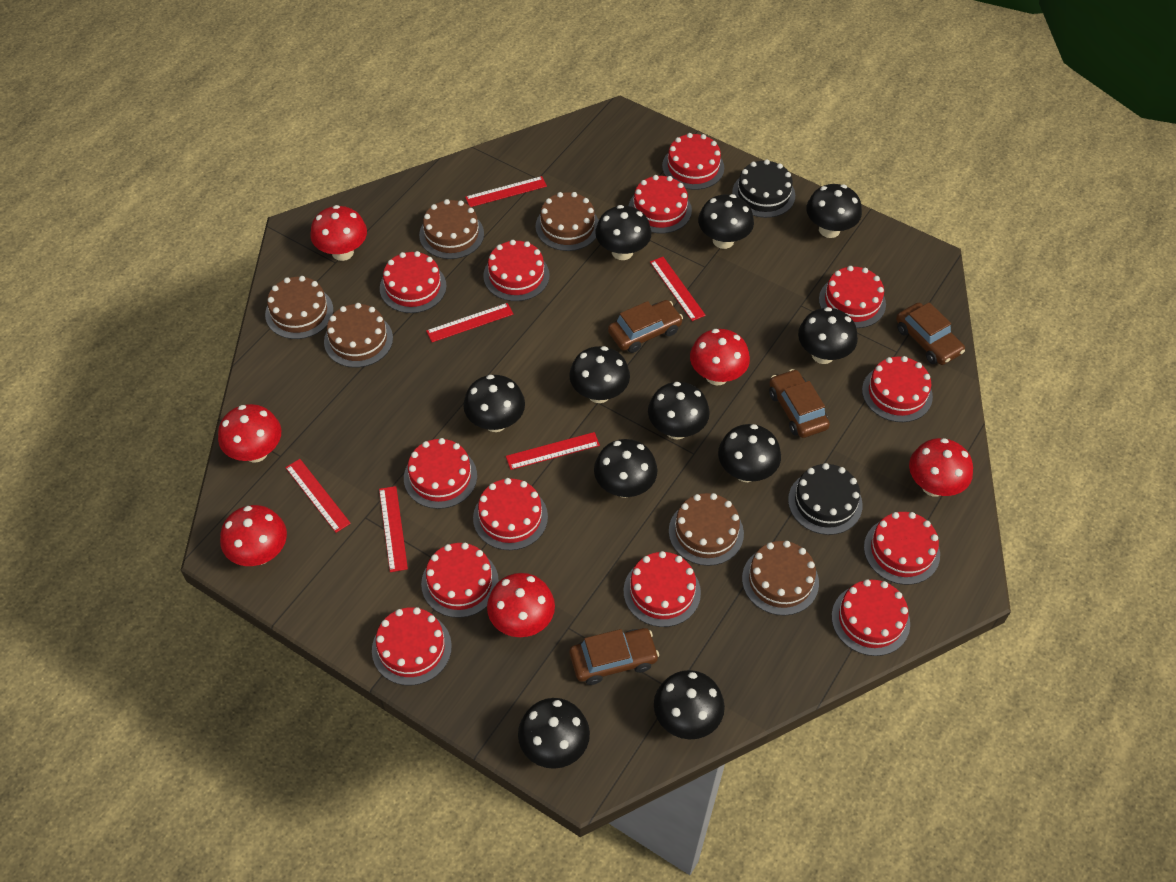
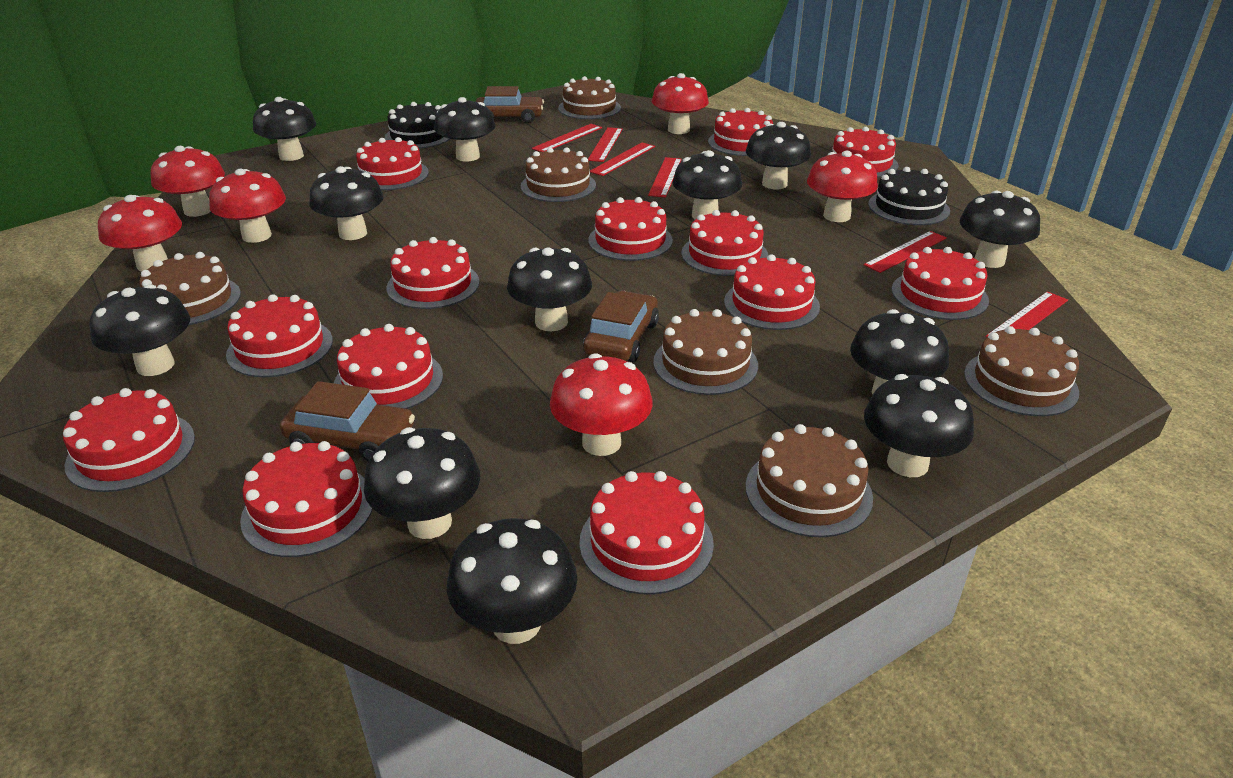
black mushroom: [463,375,525,432] [518,698,590,769] [569,346,630,403] [594,439,657,498] [595,205,651,260] [648,382,710,440] [654,670,725,739] [698,194,754,249] [718,424,781,482] [798,307,858,364] [806,184,862,238] = 11 -> [90,284,190,376] [253,97,316,161] [309,166,384,240] [364,427,480,539] [434,97,496,162] [447,518,577,644] [507,247,592,331] [672,150,742,220] [746,122,811,189] [850,309,949,395] [864,374,974,477] [960,191,1040,268] = 12
brown car: [570,628,659,685] [608,300,683,353] [769,369,830,438] [896,302,965,365] = 4 -> [280,381,415,461] [476,86,544,123] [583,291,659,362] = 3

